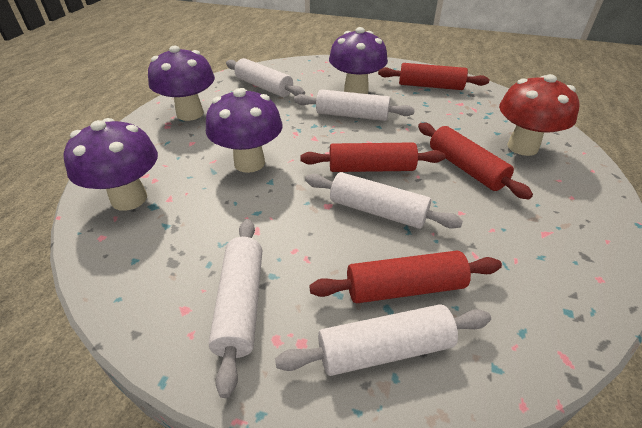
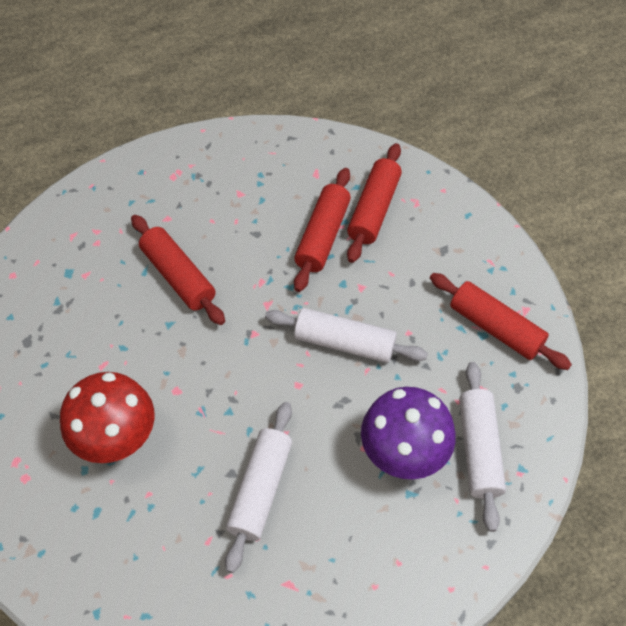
purple mushroom: [63,118,158,211] [148,46,215,121] [206,88,283,173] [329,27,388,94] = 4 -> [361,387,456,479] = 1
white rolling pin: [208,219,262,398] [226,58,305,97] [275,304,491,376] [294,89,415,121] [305,172,463,229] = 5 -> [225,402,292,573] [265,308,428,363] [459,362,506,532] = 3

